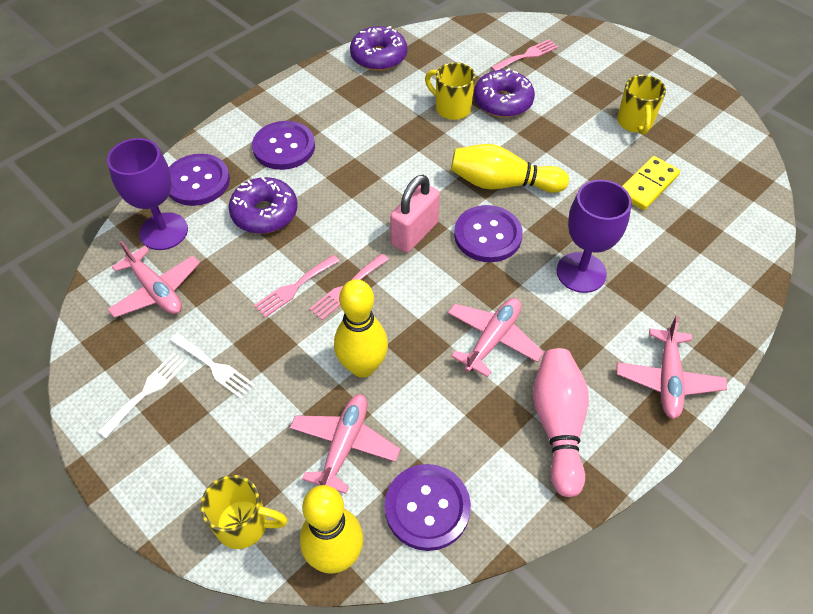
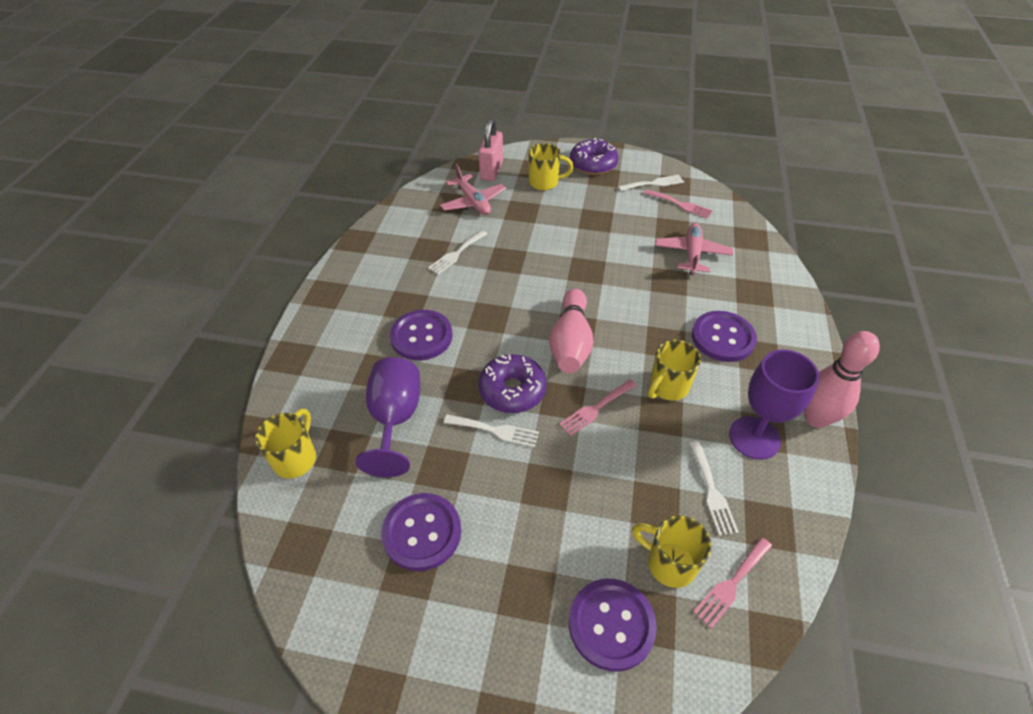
pink bowling pin: [533,348,589,497] = 1 -> [549,289,593,373] [804,331,880,428] = 2
pink plane: [107,240,200,318] [290,394,400,494] [448,298,544,377] [617,316,727,419] = 4 -> [440,164,506,215] [655,223,733,275] = 2
purple donut: [229,177,298,234] [350,26,407,71] [474,68,535,118] = 3 -> [478,354,547,413] [570,138,619,175] = 2
white fork: [97,352,188,438] [170,333,256,400] = 2 -> [428,230,487,275] [444,414,539,448] [618,175,684,191] [689,441,739,536] = 4
yellow bowling pin: [300,485,363,574] [334,279,388,378] [451,144,569,193] = 3 -> none = 0
yellow domino: [622,156,680,210] = 1 -> none = 0
yellow mug: [200,475,288,549] [425,62,475,120] [617,75,666,135] = 3 -> [255,409,316,479] [528,143,574,190] [632,516,712,588] [648,340,701,400] = 4

